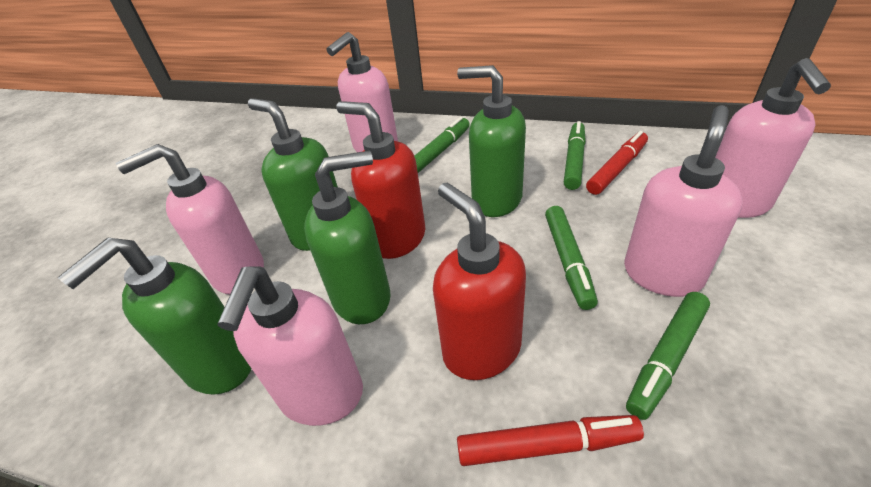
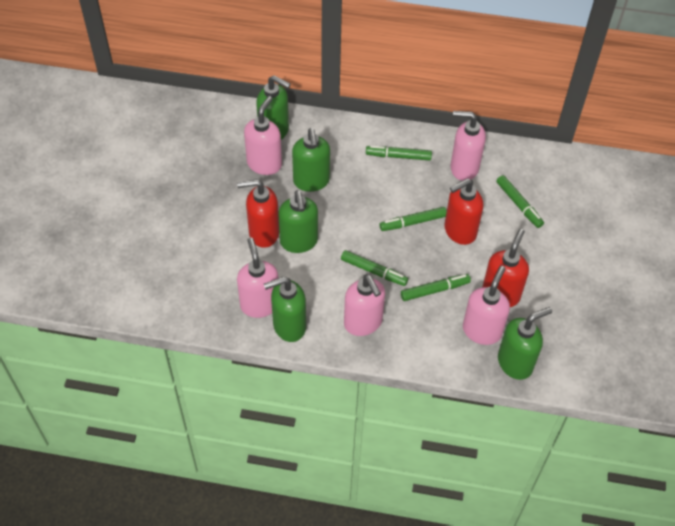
green marker: [414,117,470,173] [545,206,598,310] [564,121,586,190] [626,292,710,420] = 4 -> [341,250,408,286] [366,146,432,161] [380,207,447,231] [401,274,471,301] [496,175,544,228] = 5
green soap dispenser: [57,238,251,395] [248,98,338,251] [304,151,390,324] [457,65,526,217] = 4 -> [256,75,291,140] [264,277,306,342] [278,190,318,253] [292,128,330,192] [498,307,552,380] = 5
red marker: [457,415,644,466] [586,131,648,195] = 2 -> none = 0
red soap dispenser: [336,101,425,259] [433,183,526,380] = 2 -> [237,179,279,248] [444,178,483,245] [482,229,529,307] = 3

